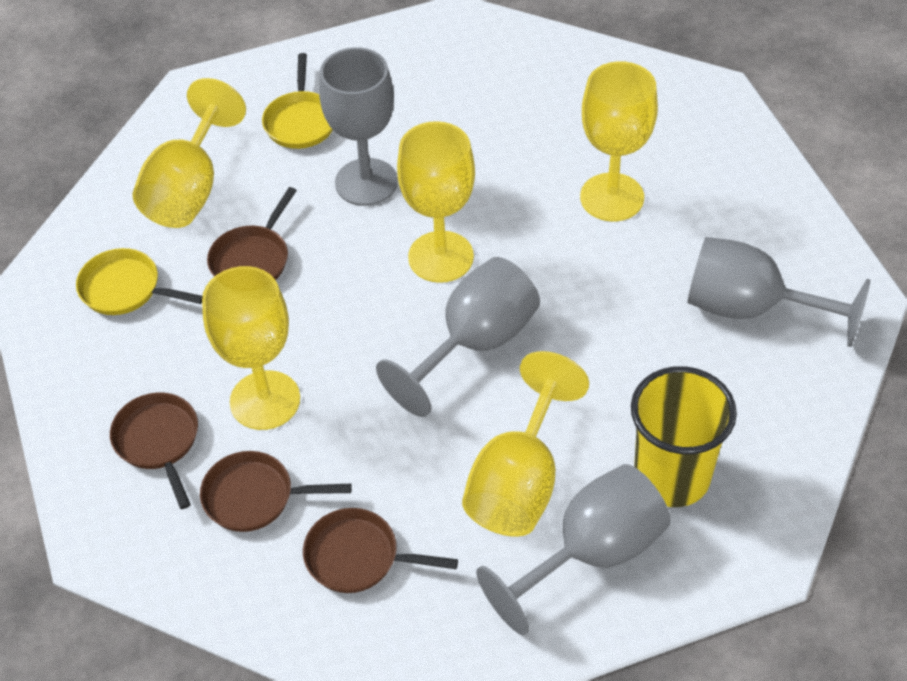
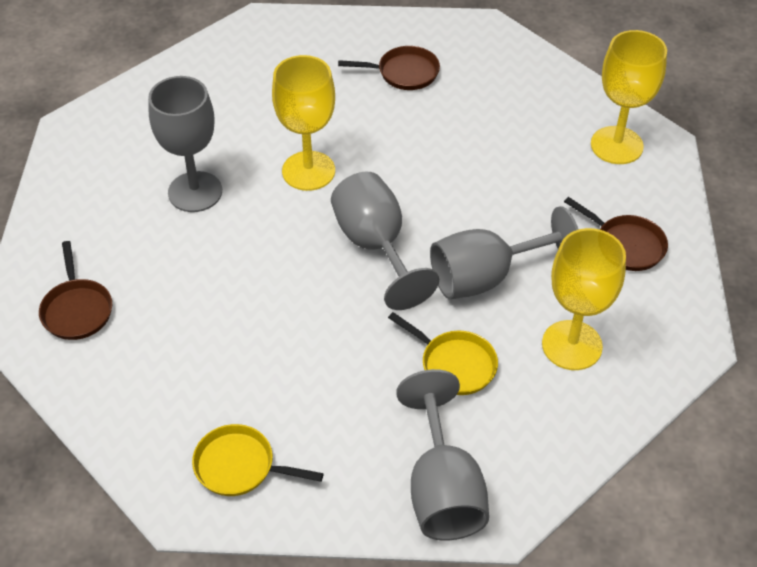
brown pan: [110,393,198,509] [200,451,352,532] [207,187,297,280] [303,508,458,593] = 4 -> [39,241,112,340] [338,46,440,90] [564,197,668,271] = 3
yellow cup: [631,366,737,507] = 1 -> none = 0
yellow goblet: [133,78,246,228] [202,266,300,430] [397,121,475,283] [462,351,589,537] [580,61,658,221] = 5 -> [272,55,335,191] [542,228,626,370] [591,30,667,164] = 3

